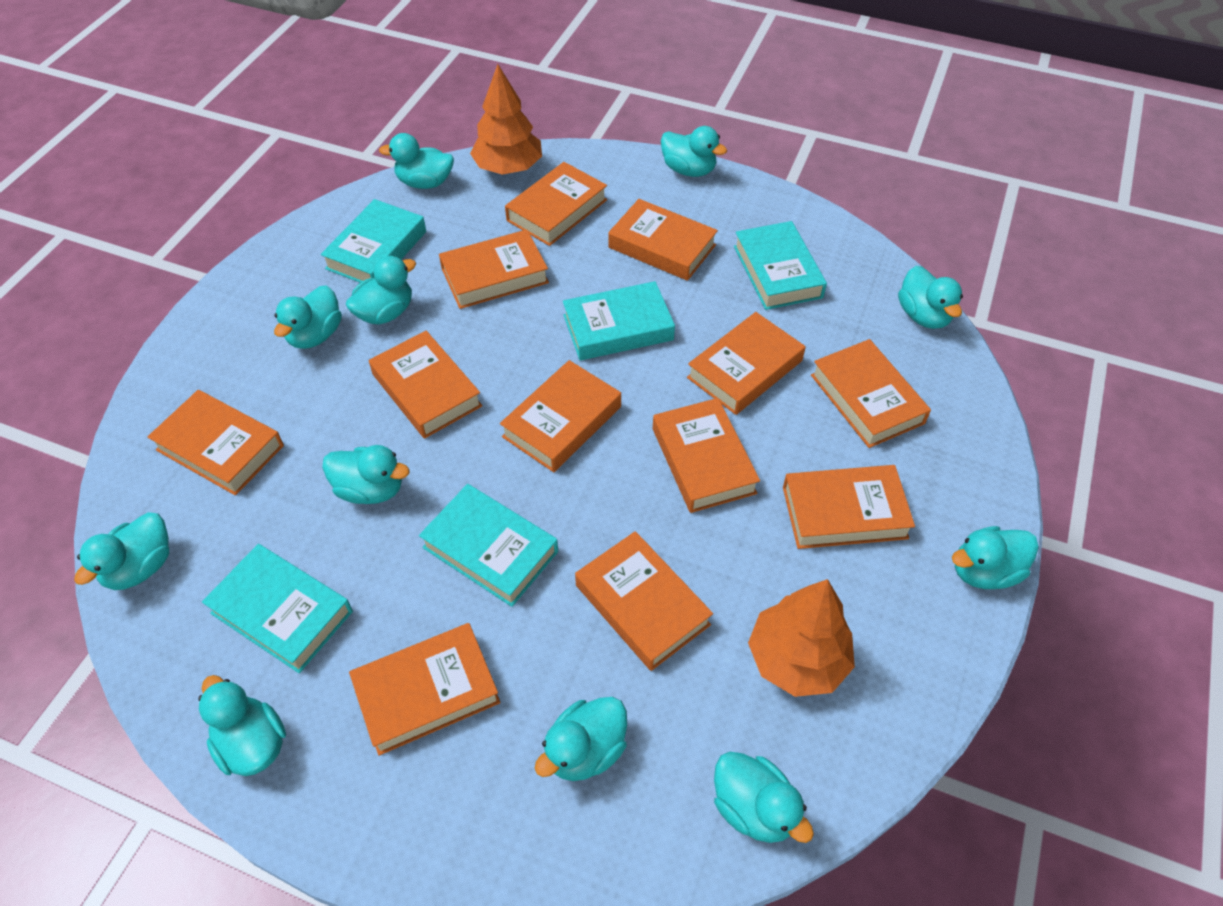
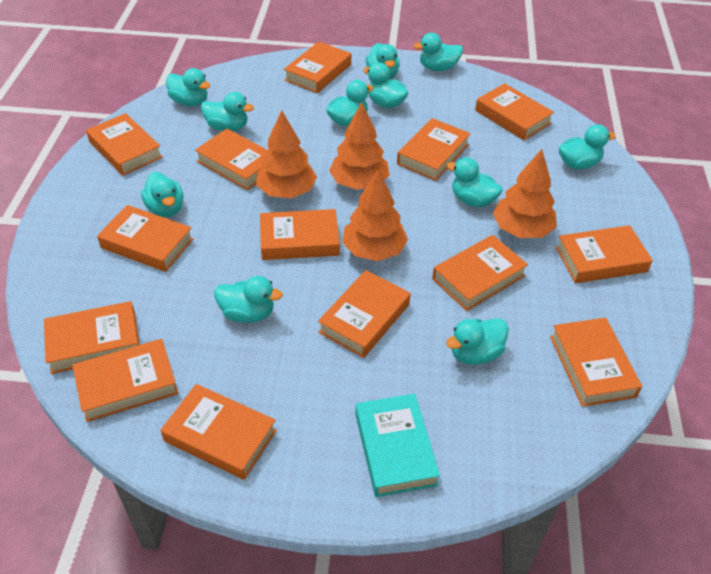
orange book: [147,390,284,496] [349,623,501,755] [369,331,482,439] [439,230,549,309] [500,360,621,472] [505,162,607,246] [575,531,713,671] [608,199,718,281] [653,398,760,513] [687,312,806,415] [783,465,915,549] [811,339,931,448] = 12 -> [44,301,140,374] [72,339,178,422] [86,113,163,176] [97,205,194,272] [161,384,277,480] [195,128,267,190] [260,209,340,260] [284,42,351,93] [318,270,410,358] [397,118,471,181] [432,235,528,311] [475,83,554,140] [550,318,642,407] [556,225,653,283] = 14
orange tree: [470,64,542,175] [748,579,855,697] = 2 -> [256,110,317,198] [329,102,390,190] [342,169,408,261] [493,149,557,238] = 4
turquoise book: [202,544,353,673] [321,199,426,283] [419,484,558,607] [563,281,675,360] [734,221,827,310] = 5 -> [355,394,440,497] = 1

